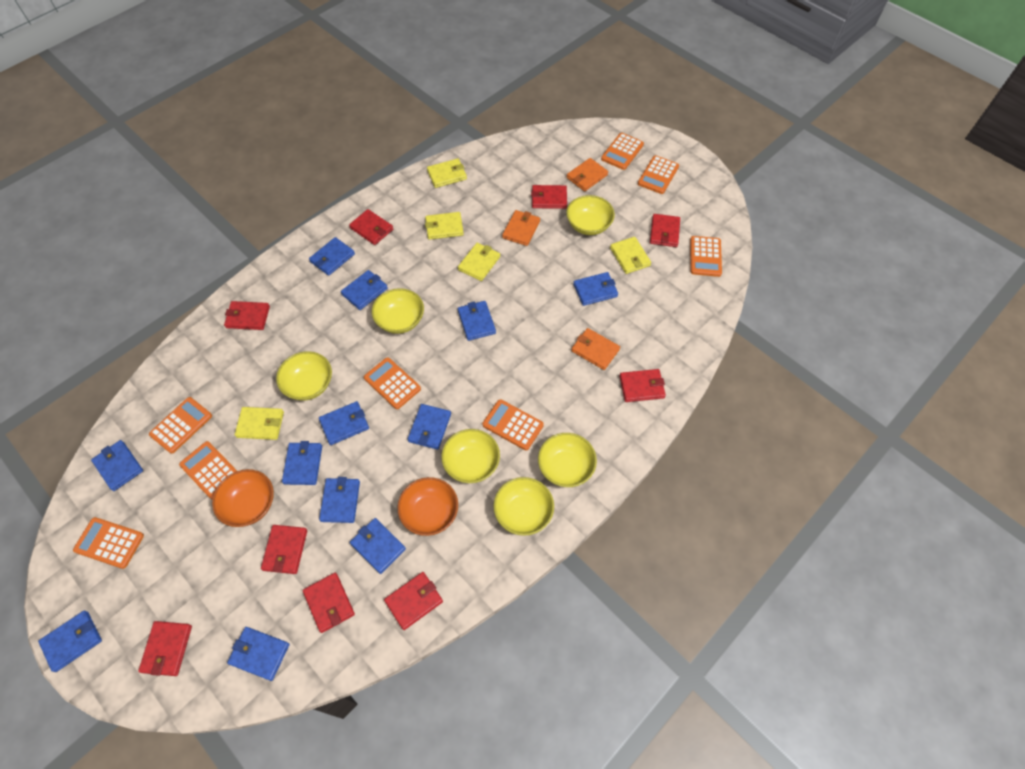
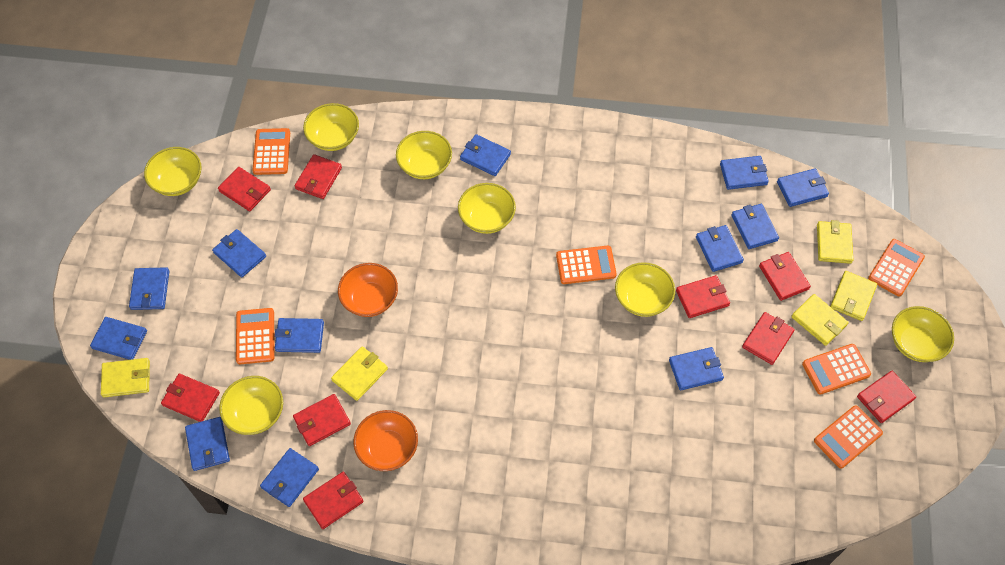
orange calculator: [73,517,144,569] [149,397,212,454] [179,441,237,499] [364,357,421,409] [482,399,544,450] [601,133,644,170] [638,155,679,194] [690,236,722,277] = 8 -> [236,308,275,364] [252,128,290,175] [556,246,617,284] [802,344,871,395] [814,405,883,469] [868,239,925,297] = 6
orange wallet: [502,210,540,246] [567,158,608,191] [571,328,620,370] = 3 -> none = 0
yellow bowl: [276,351,332,401] [372,288,424,334] [441,429,500,483] [493,477,554,536] [538,433,597,487] [566,195,615,235] = 6 -> [144,147,202,196] [219,376,283,435] [303,103,359,151] [396,131,452,179] [458,183,516,234] [615,262,675,317] [892,306,954,362] = 7

